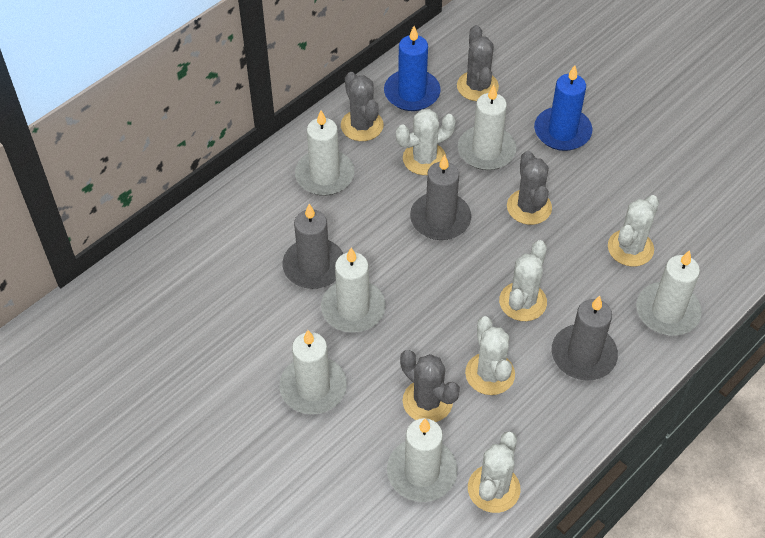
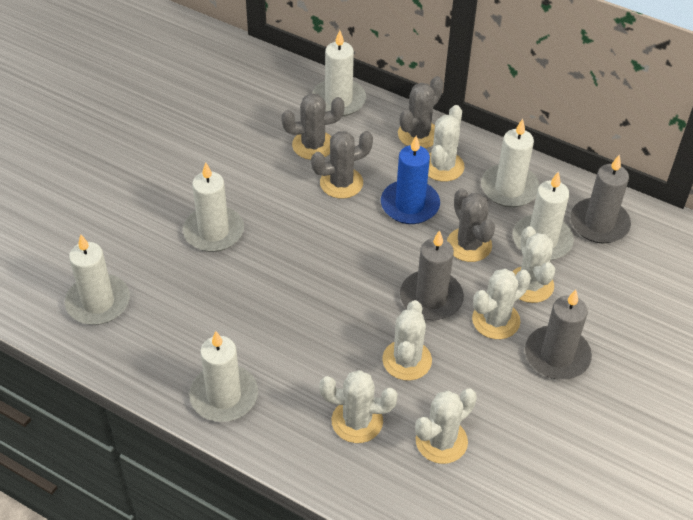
blue candle: [384,26,440,111] [534,65,592,151] = 2 -> [381,136,440,224] = 1
white cactus: [396,109,456,175] [465,316,515,395] [468,431,521,513] [499,240,547,321] [608,195,659,267] = 5 -> [320,370,398,443] [382,300,432,381] [415,388,477,464] [428,105,465,182] [472,269,531,339] [512,226,555,303] = 6

